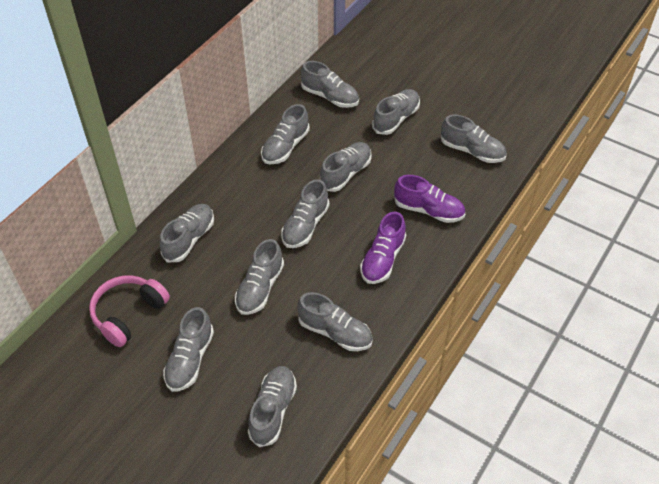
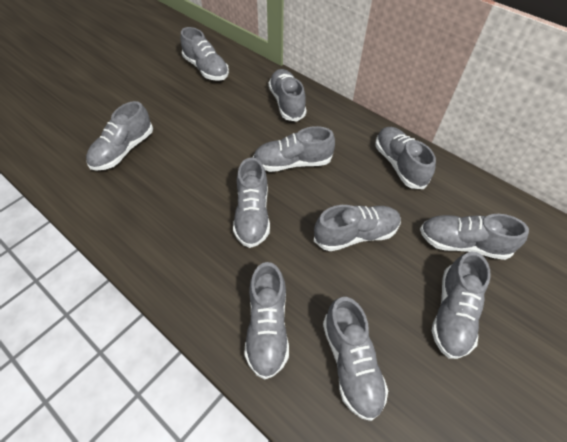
pink headphones: [89,275,170,347] = 1 -> none = 0
purple shoe: [360,212,406,284] [394,175,465,223] = 2 -> none = 0

